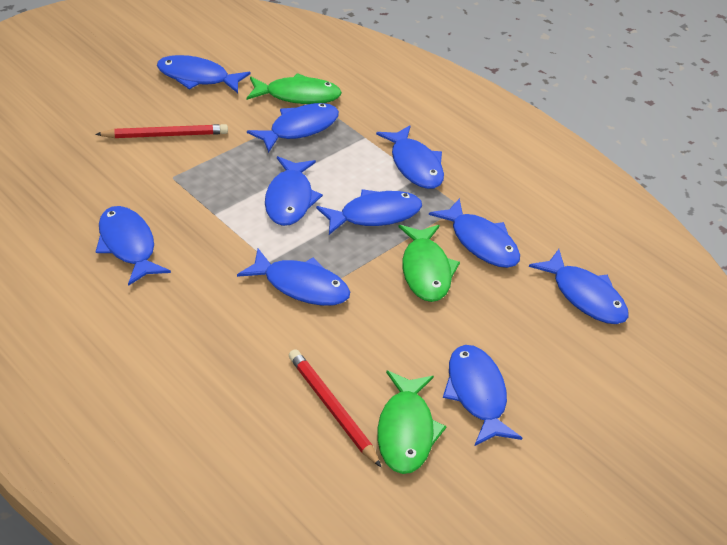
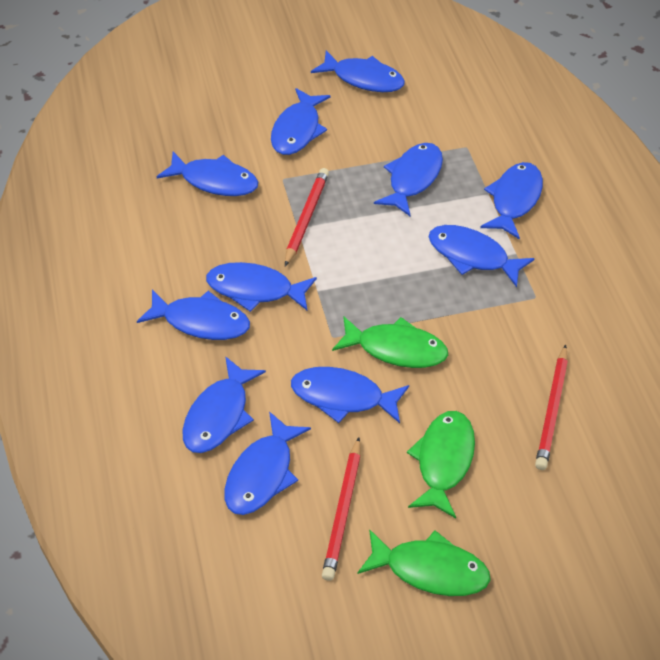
blue fish: [96,206,171,286] [157,55,251,93] [237,248,350,306] [247,103,339,153] [265,156,323,226] [316,189,422,235] [376,125,444,189] [429,198,520,268] [443,345,522,446] [529,249,628,324] = 10 -> [137,290,250,340] [157,152,258,196] [183,356,266,453] [206,262,317,312] [224,411,311,515] [271,88,330,155] [291,367,409,423] [311,50,405,92] [374,143,443,216] [428,225,535,287] [480,162,543,240] = 11
red pencil: [95,124,228,138] [289,349,381,467] = 2 -> [285,168,329,267] [322,437,361,581] [535,344,568,470] = 3

